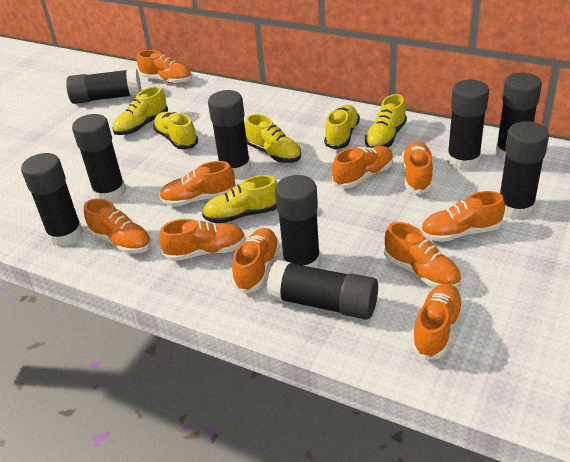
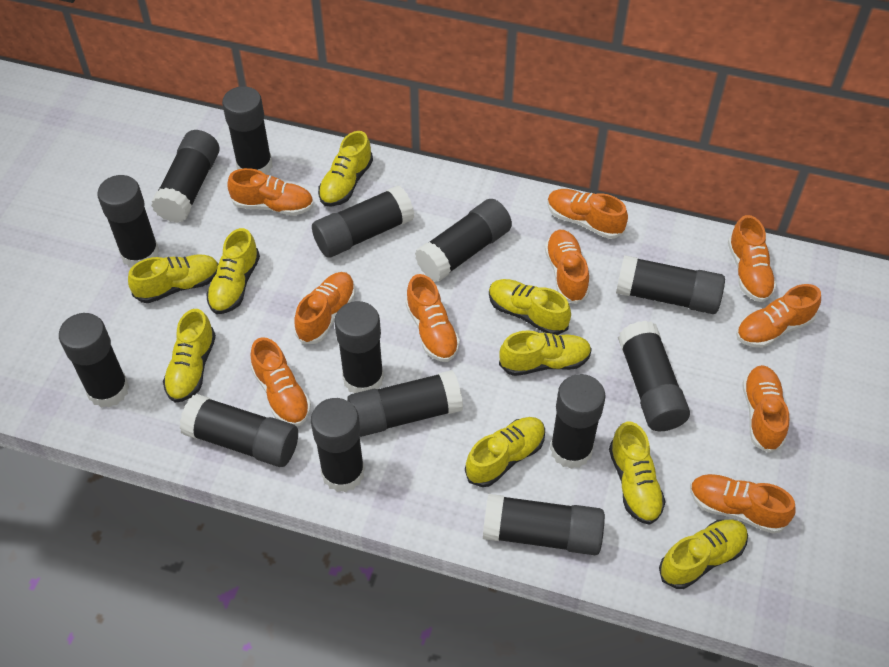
black glue stick: [21,153,83,247] [66,68,141,104] [72,114,126,202] [208,90,251,178] [267,260,378,320] [275,175,320,268] [447,79,489,170] [495,73,542,161] [500,121,549,219] = 9 -> [59,313,129,408] [97,175,160,268] [151,130,220,223] [180,394,298,467] [222,86,273,175] [311,398,365,492] [312,185,414,258] [334,301,384,393] [347,370,463,437] [415,199,512,282] [483,494,605,555] [550,374,605,469] [616,255,725,314] [618,321,690,431] = 14
yellow shoe: [112,86,168,135] [153,112,198,149] [202,175,277,224] [245,114,301,163] [324,105,360,150] [365,94,407,148] = 6 -> [128,254,219,303] [163,309,216,403] [206,228,260,314] [318,131,373,207] [465,417,545,487] [489,279,571,335] [499,330,592,376] [609,422,666,525] [659,519,748,589] = 9

